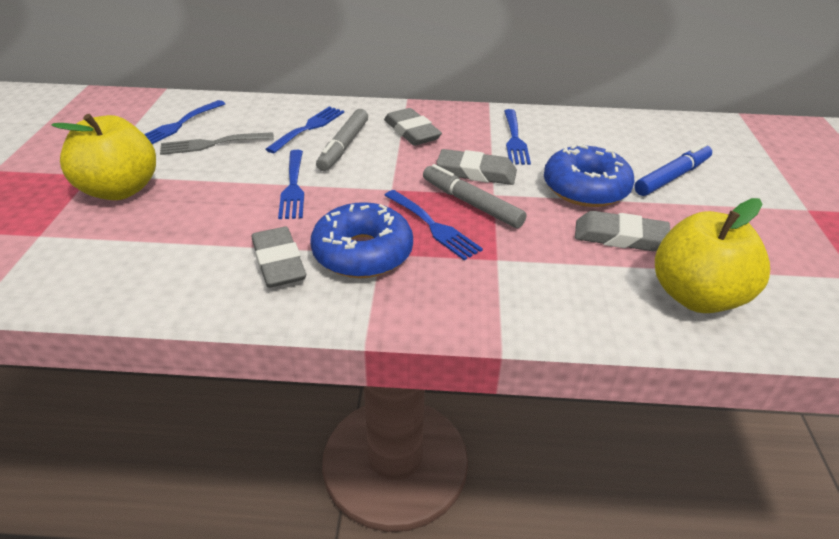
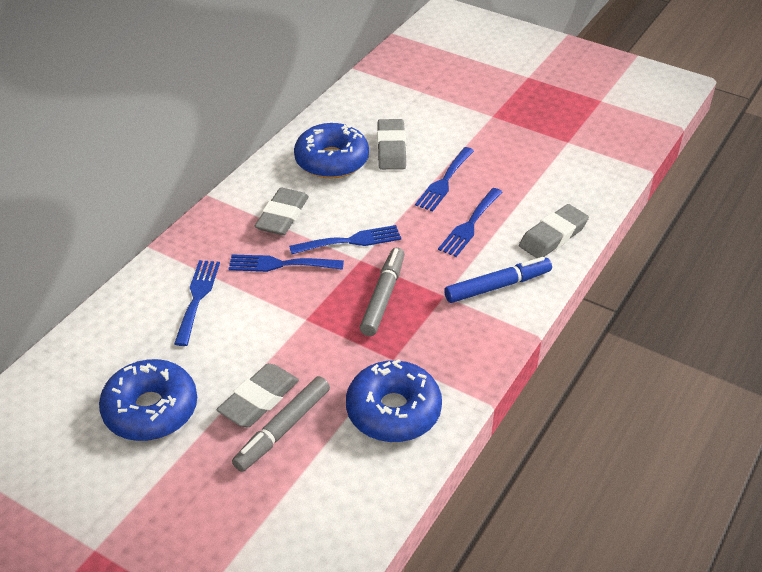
blue donut: [310,202,413,278] [544,143,635,207] = 2 -> [99,359,197,441] [294,123,369,179] [346,359,442,442] = 3
grey fork: [160,132,274,155] = 1 -> none = 0
yellow apple: [51,114,156,200] [655,198,770,313] = 2 -> none = 0

